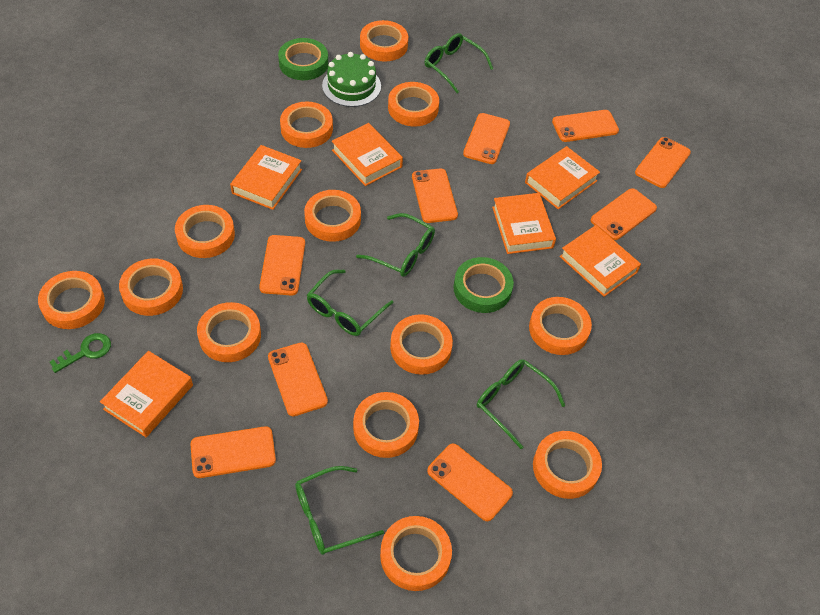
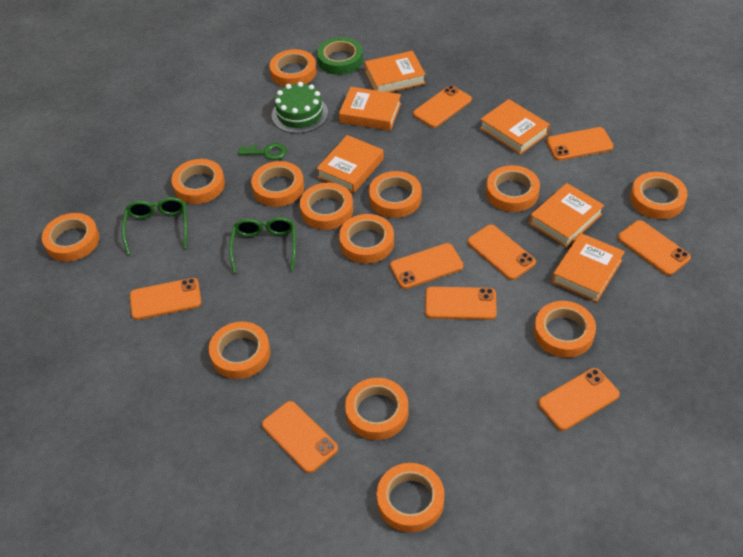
green glasses: [295,466,384,555] [307,270,393,336] [356,213,435,277] [425,33,493,93] [477,359,565,449] = 5 -> [122,197,187,255] [229,217,296,274] = 2
green tape: [278,38,328,80] [453,257,514,313] = 2 -> [317,37,363,75] = 1

